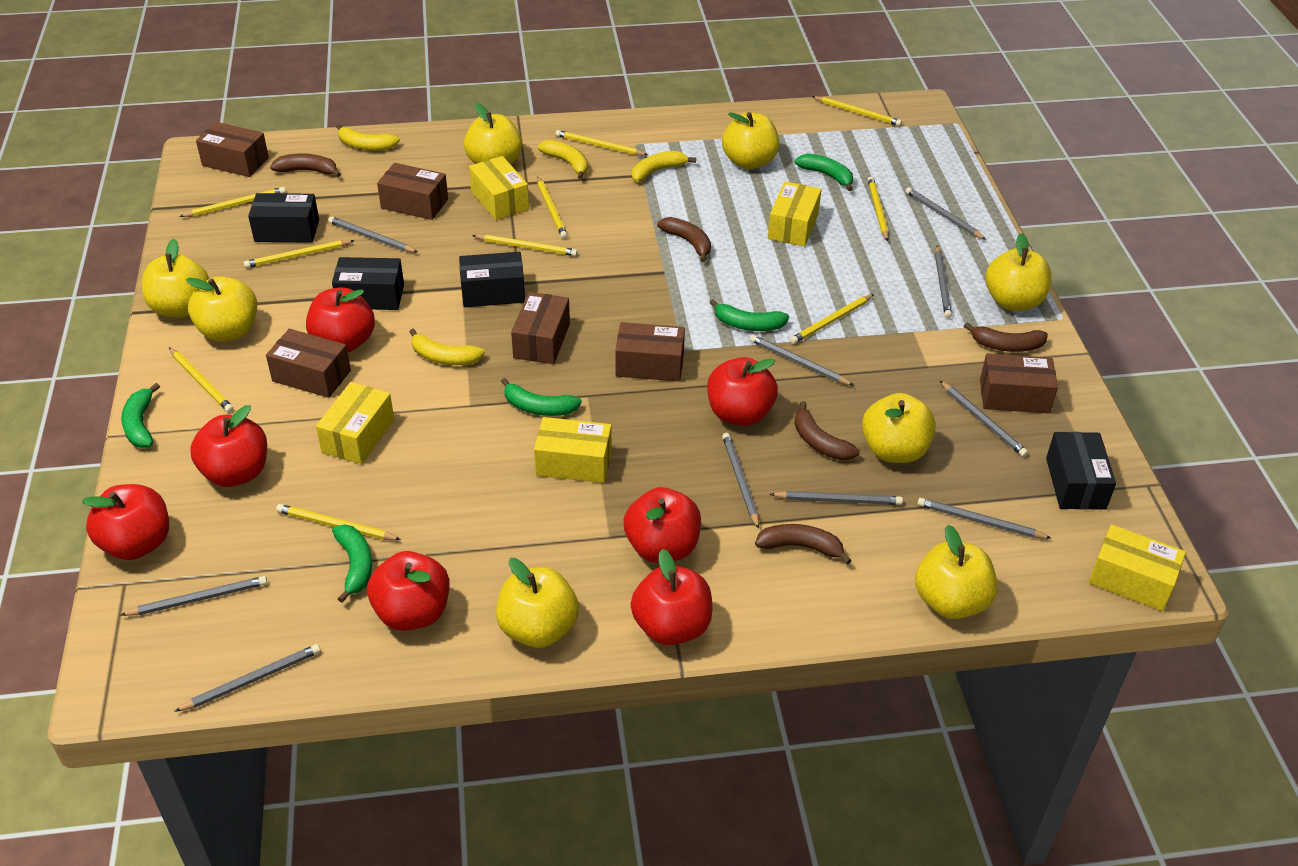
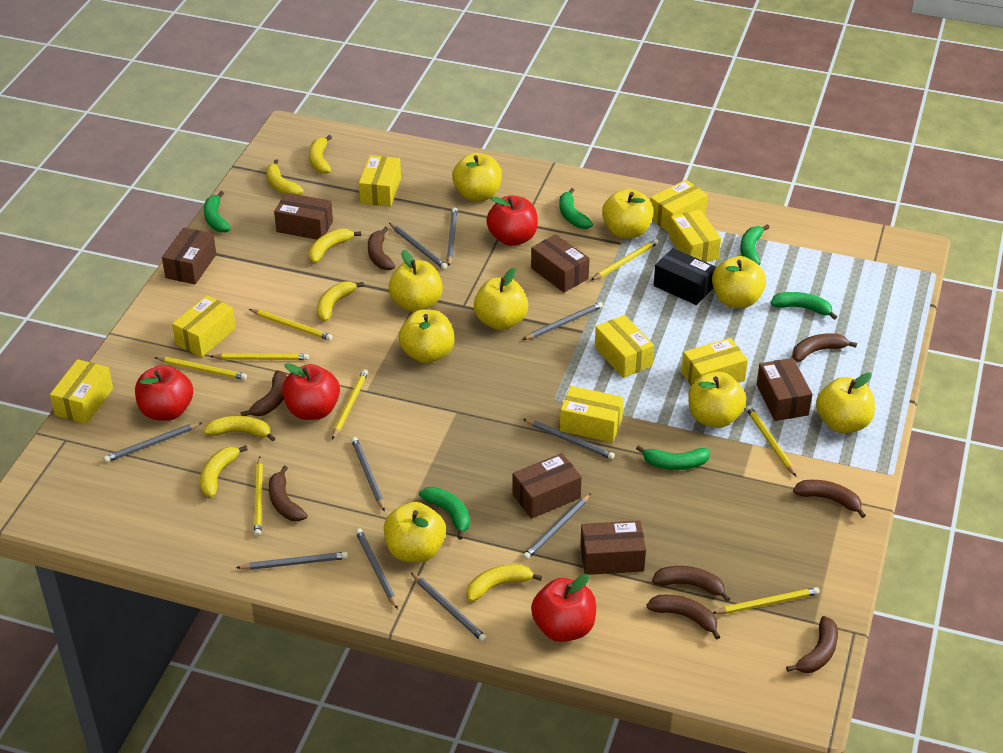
black box: [248,193,319,243] [332,257,404,310] [459,252,525,307] [1046,432,1116,510] = 4 -> [654,248,716,305] = 1
brown banana: [270,153,341,177] [657,217,711,262] [755,524,852,565] [794,401,860,460] [964,323,1048,352] = 5 -> [241,371,287,416] [269,466,308,521] [368,227,395,270] [646,594,720,640] [652,566,731,602] [786,616,838,673] [792,333,857,362] [793,480,866,518] = 8
green banana: [121,383,160,448] [332,524,372,603] [501,378,582,416] [709,299,789,331] [794,153,853,191] = 5 -> [204,191,231,233] [419,487,470,540] [559,188,593,229] [636,445,710,470] [740,224,770,265] [770,292,837,320] = 6
red apple: [82,484,169,560] [190,405,267,487] [306,287,375,352] [367,551,450,631] [624,487,701,563] [631,549,712,645] [707,357,778,426] = 7 -> [135,365,193,421] [282,363,340,420] [486,195,538,246] [531,574,596,642] = 4
yellow apple: [142,239,210,318] [186,276,257,342] [464,103,522,165] [496,558,579,648] [722,112,779,169] [862,393,936,463] [915,525,998,619] [985,233,1052,311] = 8 -> [384,502,446,563] [389,250,443,312] [399,309,455,363] [452,153,502,202] [474,268,528,330] [602,189,654,239] [688,372,746,428] [712,256,766,308] [816,372,875,433] = 9
yellow banana: [336,124,400,151] [409,329,485,365] [538,140,588,179] [632,151,696,182] = 4 -> [200,445,248,498] [204,416,275,442] [266,159,304,195] [308,228,361,263] [309,135,332,174] [317,281,364,321] [467,564,542,602] = 7
yellow box: [316,382,394,464] [469,156,529,220] [534,417,612,483] [768,182,821,247] [1089,524,1186,611] = 5 -> [50,359,113,424] [172,295,236,357] [359,155,401,207] [560,386,624,443] [595,315,654,378] [650,180,708,233] [669,210,721,262] [681,338,748,386] = 8
yellow pencil: [169,347,234,413] [179,187,286,217] [244,240,355,268] [276,504,401,540] [472,234,578,256] [537,176,568,239] [555,130,648,155] [790,294,874,344] [812,96,902,126] [868,177,889,242] = 10 -> [154,357,247,380] [210,353,309,360] [249,309,333,341] [254,457,263,537] [332,369,368,440] [591,239,659,280] [712,587,820,614] [746,405,796,476] = 8

